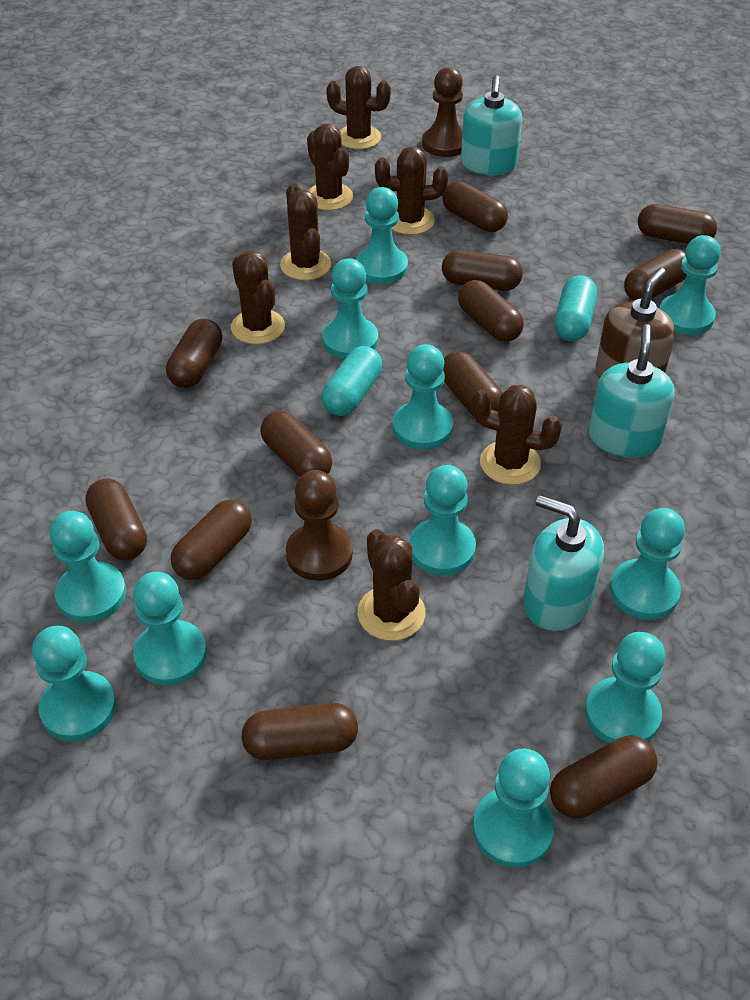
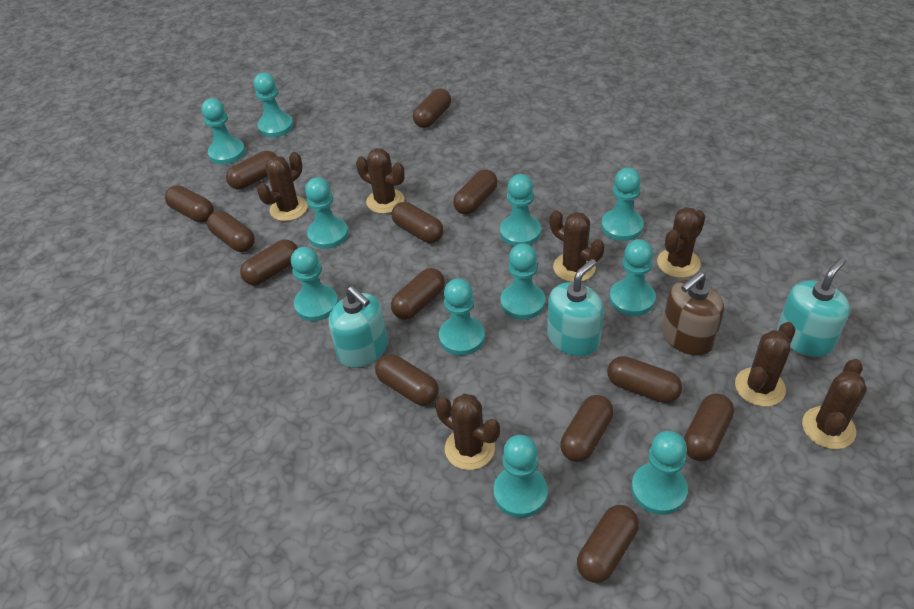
brown capsule: [85,479,147,560] [166,318,222,388] [171,499,252,580] [241,703,358,760] [260,411,332,477] [442,181,508,232] [442,250,523,291] [443,351,502,416] [458,280,524,342] [550,735,658,818] [624,249,686,301] [638,204,717,244] = 12 -> [165,185,214,223] [207,211,255,252] [226,151,277,189] [240,239,298,285] [375,354,439,405] [391,268,445,320] [392,202,444,243] [413,88,451,128] [453,169,498,215] [560,395,614,462] [577,505,639,583] [607,356,682,403] [684,394,734,461] = 13
brown pawn: [286,470,353,581] [422,67,463,157] = 2 -> none = 0
turquoise capsule: [322,346,382,416] [554,275,597,342] = 2 -> none = 0

